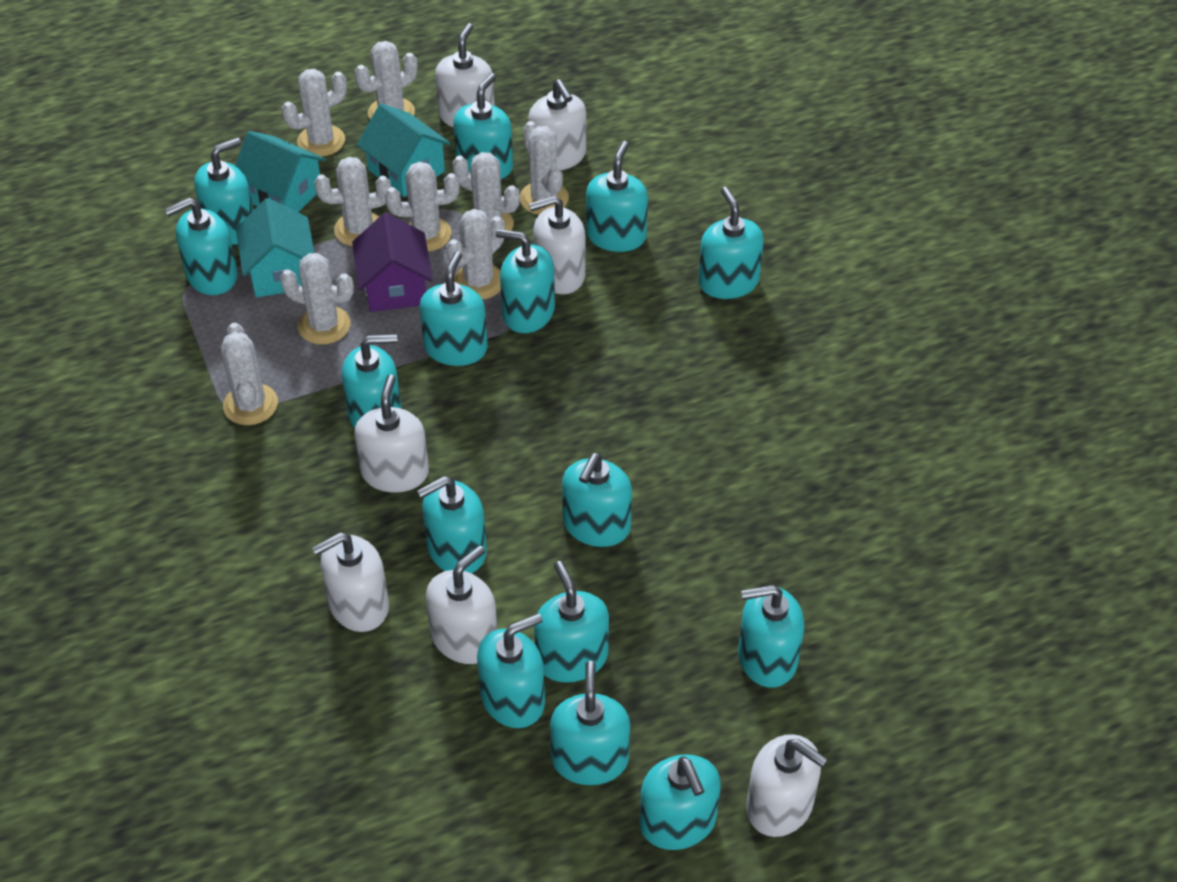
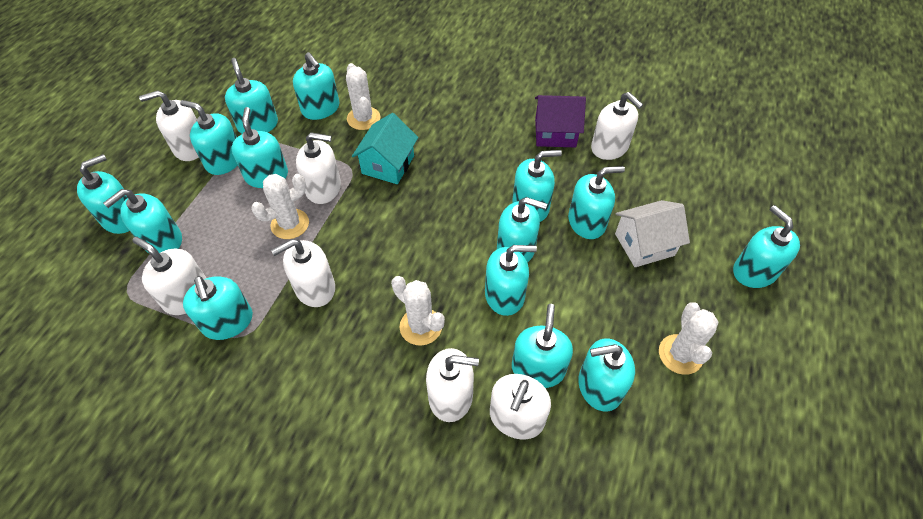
turquoise house: [235,131,326,212] [236,198,314,297] [357,103,451,197] = 3 -> [352,113,418,184] = 1
turquoise soap dispenser: [164,198,238,295] [194,137,254,245] [342,334,402,428] [417,476,487,573] [420,251,488,366] [453,73,513,179] [477,613,545,728] [496,229,555,333] [534,561,609,683] [550,661,630,785] [562,453,632,547] [586,141,648,252] [640,754,721,850] [698,187,764,299] [738,585,804,688] = 15 -> [77,154,129,234] [103,189,182,253] [180,100,238,175] [183,276,253,340] [225,58,278,134] [231,107,288,188] [293,52,340,120] [485,245,537,316] [497,197,547,263] [512,150,562,222] [512,304,573,388] [568,166,625,239] [578,338,635,411] [733,205,800,288] = 14
white cactus: [221,323,278,425] [280,253,354,345] [282,69,347,157] [314,157,391,246] [355,41,417,120] [385,162,459,252] [446,209,505,300] [452,152,520,231] [520,121,569,215] = 9 -> [251,174,309,239] [346,63,380,130] [391,276,445,346] [659,302,719,375] = 4
white house: none = 0 -> [615,200,690,267] = 1

